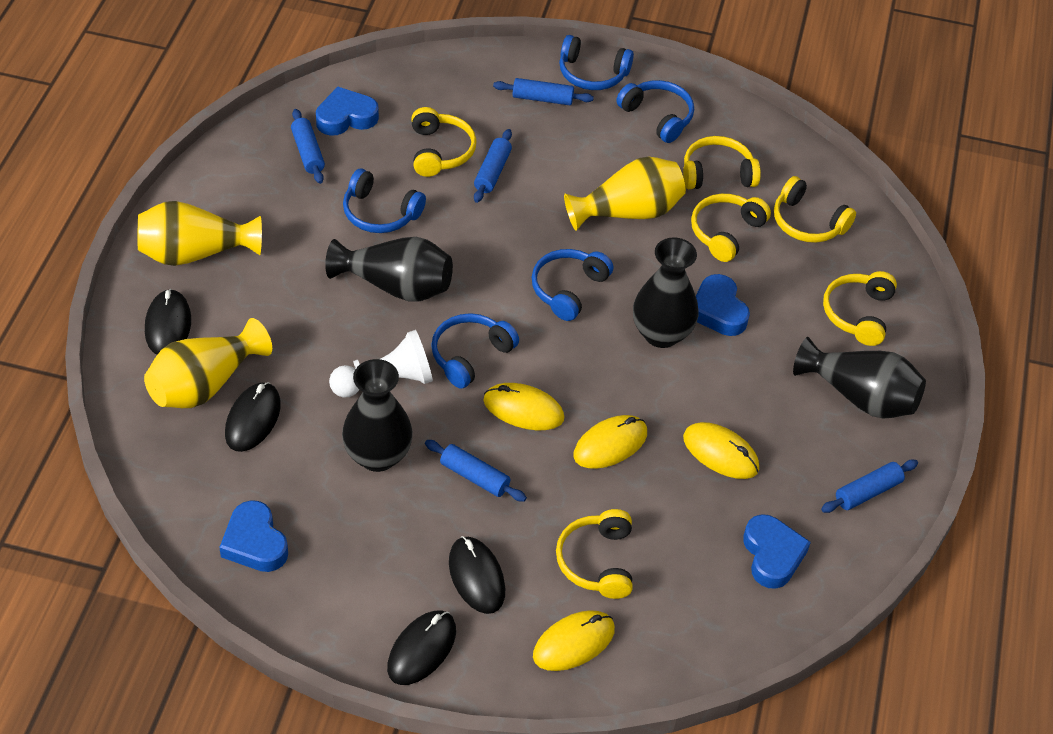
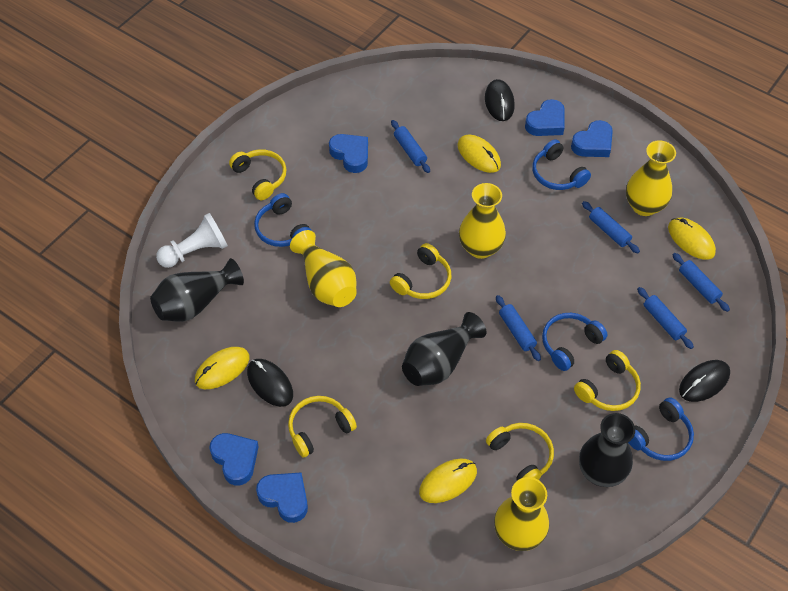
black mouse: [145,289,191,355] [225,382,281,452] [387,611,456,685] [449,536,505,614] = 4 -> [247,359,293,407] [485,79,515,121] [679,360,730,402] = 3
black vase: [325,237,453,302] [342,359,413,472] [633,237,699,348] [793,337,926,419] = 4 -> [150,258,244,322] [402,312,486,386] [579,413,635,487] = 3
blue headphones: [343,169,426,233] [431,313,519,389] [532,249,613,321] [559,35,634,90] [616,80,694,143] = 5 -> [254,193,312,247] [532,139,591,190] [542,313,608,371] [628,397,694,461] = 4
blue heart: [219,500,288,572] [316,87,379,136] [696,274,750,336] [743,514,811,589] = 4 -> [209,433,259,485] [256,473,308,523] [329,134,368,173] [525,99,565,136] [571,120,613,157] = 5
yellow headphones: [411,107,476,177] [556,509,633,599] [683,136,761,189] [691,194,771,262] [774,176,856,243] [823,271,897,346] = 6 -> [229,149,287,200] [288,396,357,458] [390,243,451,299] [486,423,554,481] [574,350,641,411] = 5
yellow vase: [138,201,262,266] [144,318,272,408] [564,156,686,231] = 3 -> [290,230,357,307] [459,183,506,259] [494,477,549,551] [626,140,676,216] = 4

